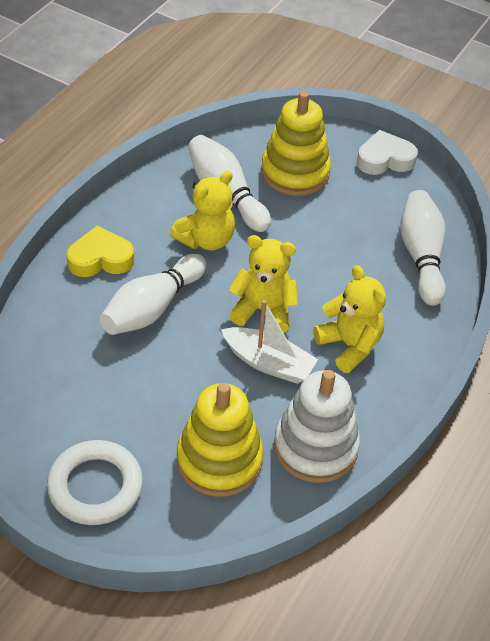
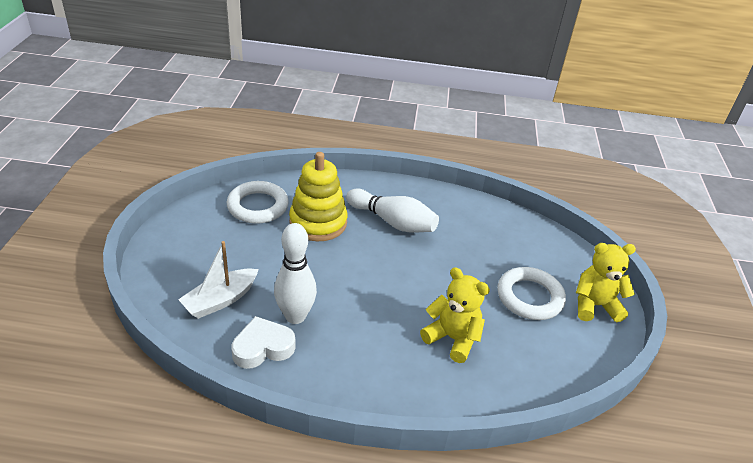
white bowling pin: [100,254,207,335] [188,135,271,232] [400,190,446,306] = 3 -> [274,223,317,324] [346,189,439,233] = 2
white ring: [47,440,143,525] = 1 -> [227,181,289,224] [497,267,566,320] = 2
white stacking toy: [274,370,360,483] = 1 -> none = 0
yellow heart: [67,226,134,277] = 1 -> none = 0
yellow stacking toy: [177,383,264,497] [261,91,331,196] = 2 -> [289,152,348,241] = 1
yellow teddy bear: [170,171,235,250] [229,235,298,333] [313,265,386,373] = 3 -> [420,267,490,363] [576,243,636,322] = 2

